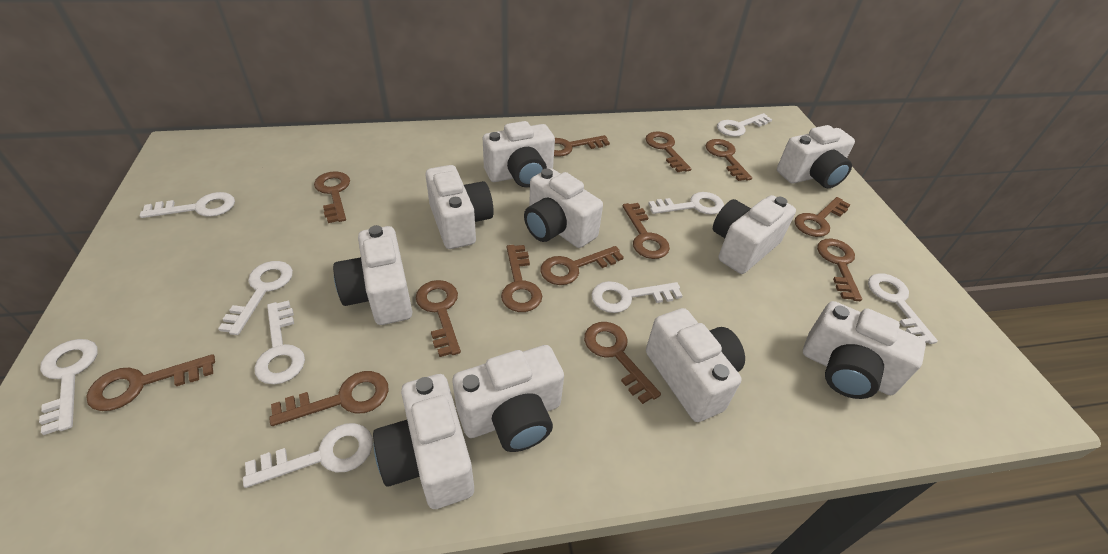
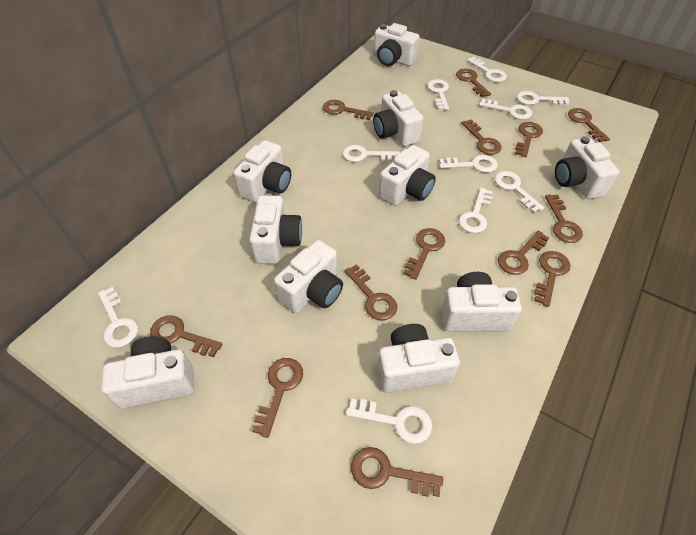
white key: [39,339,98,435] [140,192,235,218] [218,261,293,335] [243,423,373,488] [254,300,305,384] [591,281,683,313] [648,192,724,215] [717,113,772,137] [868,273,938,344] = 9 -> [98,287,138,348] [342,145,400,162] [346,399,432,444] [427,79,449,110] [439,155,498,173] [459,188,493,233] [467,57,507,82] [479,99,532,120] [494,171,544,213] [517,91,569,105] = 10

